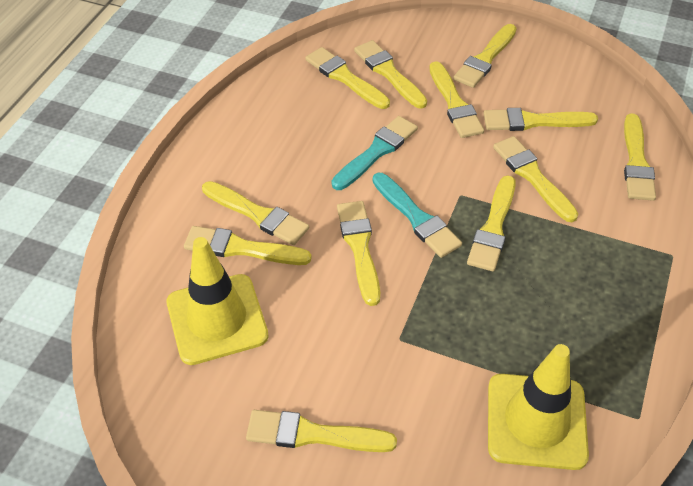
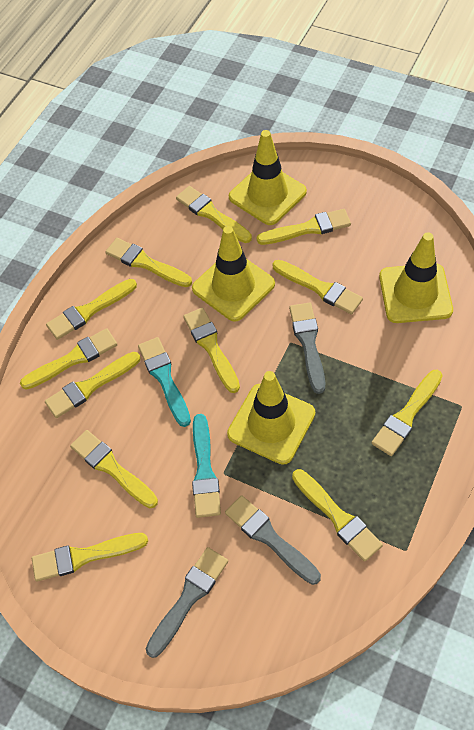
grey brush: none = 0 -> [146,547,228,658] [225,495,321,585] [289,303,326,394] = 3
yellow traffic cone: [167,237,269,365] [488,344,589,470] = 2 -> [192,226,275,322] [227,371,315,465] [229,130,307,225] [379,232,453,323] = 4

